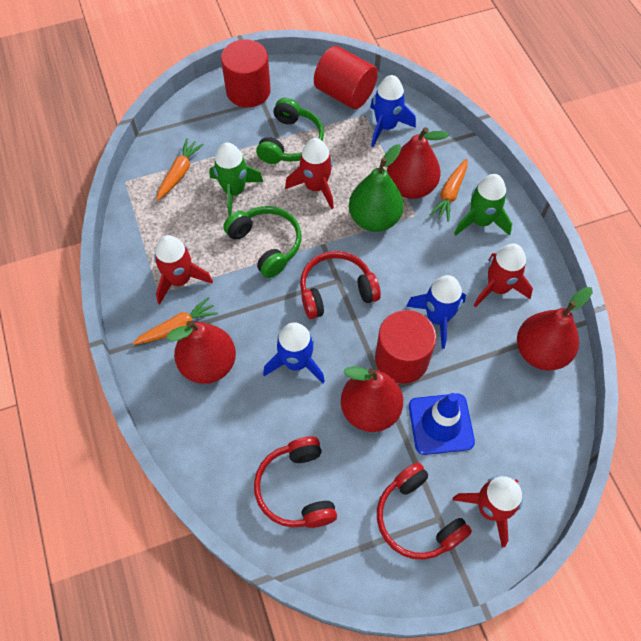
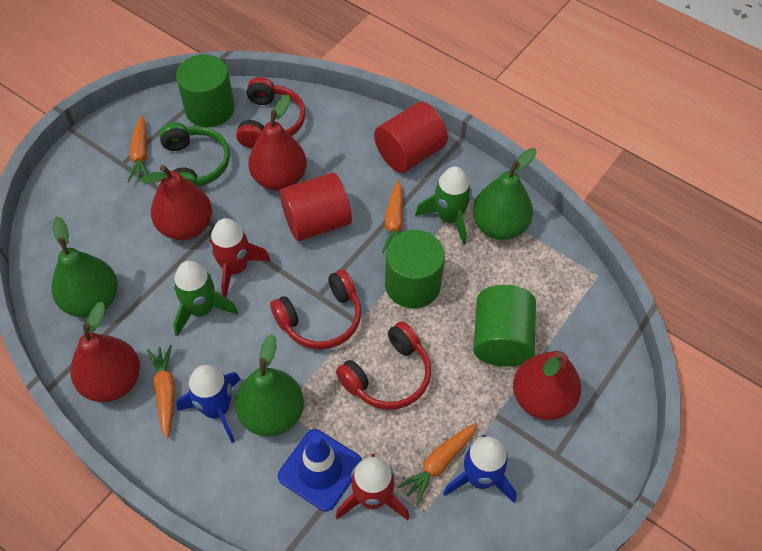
blue rocket: [263,322,325,383] [370,75,416,147] [406,275,466,349] = 3 -> [177,365,241,443] [443,435,517,503] = 2
green cylinder: none = 0 -> [176,54,235,127] [385,230,445,308] [473,285,536,366] = 3
green headphones: [223,206,301,278] [256,98,324,164] = 2 -> [159,122,230,187] = 1
green pear: [349,144,404,232] = 1 -> [51,216,118,317] [235,334,304,437] [473,148,536,240] = 3
orange carrot: [133,297,218,345] [157,138,204,200] [429,159,468,222] = 3 -> [127,115,148,183] [147,345,175,439] [382,180,403,253] [398,423,477,505] = 4
red cylinder: [221,40,271,107] [314,46,378,109] [375,310,436,383] = 3 -> [280,172,352,241] [374,102,448,173] = 2
red rocket: [154,235,213,304] [285,138,334,209] [453,476,523,548] [474,244,533,307] = 4 -> [209,218,271,298] [335,454,409,521] = 2

